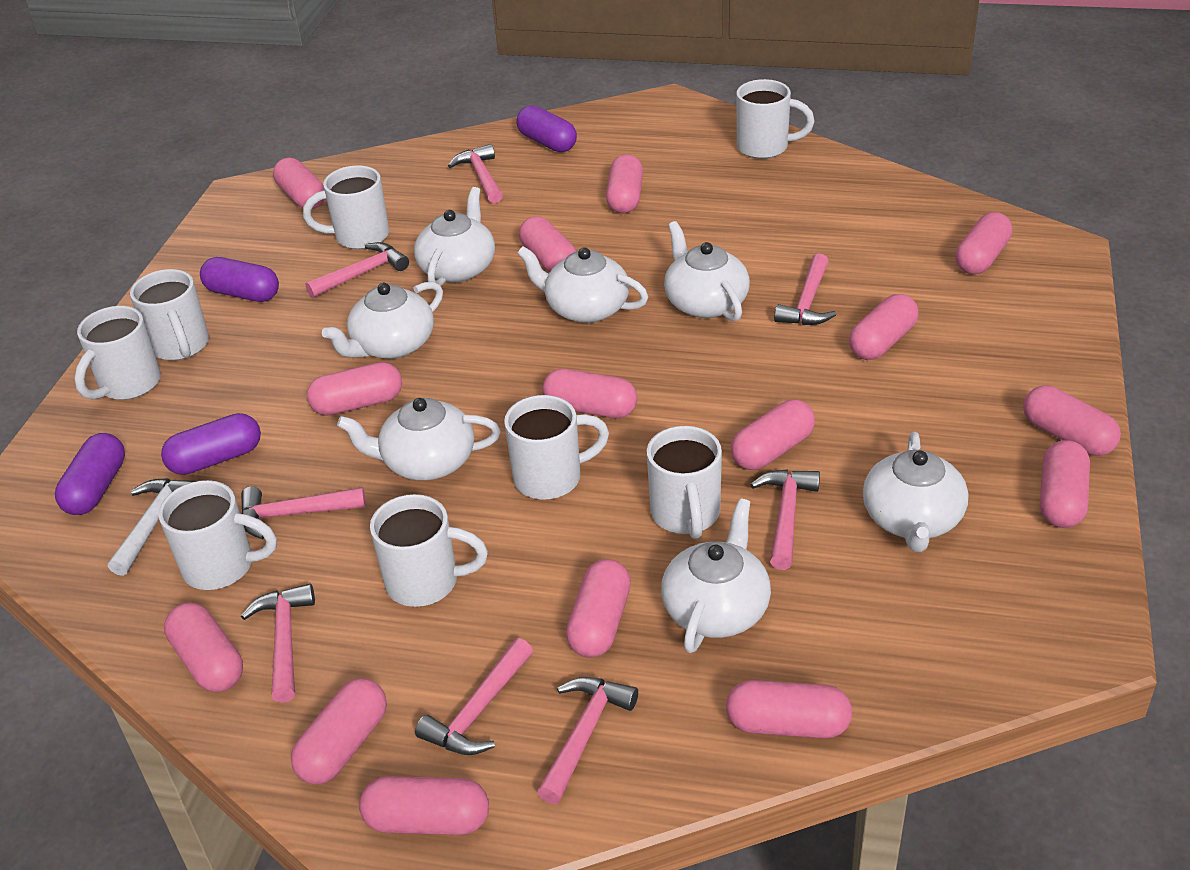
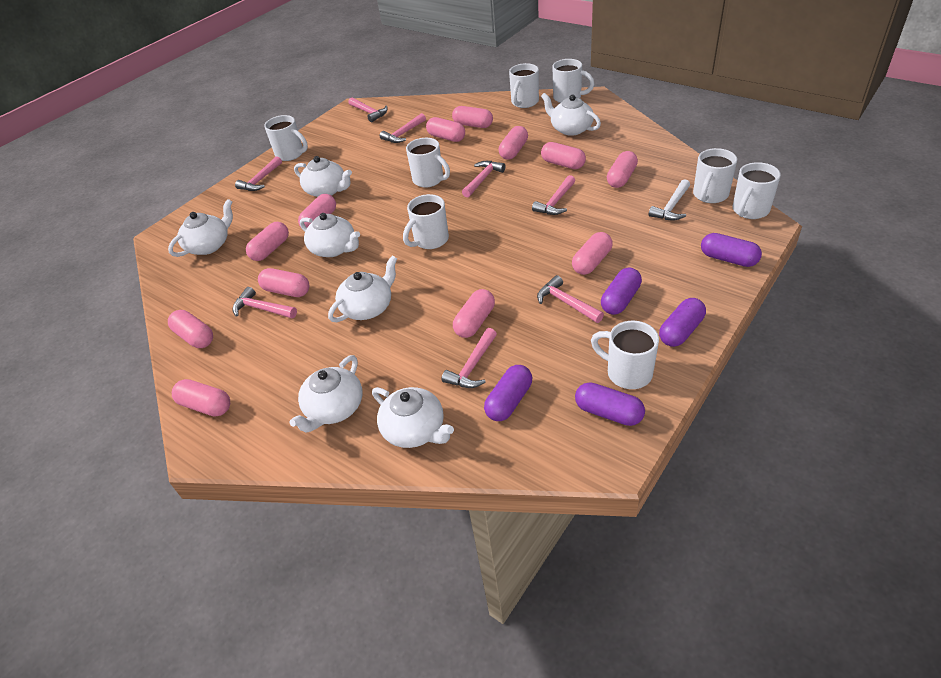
pink capsule: [164,603,243,692] [273,158,324,209] [291,678,387,784] [307,362,402,416] [359,776,489,835] [519,216,576,272] [543,369,637,418] [566,559,631,658] [606,154,643,213] [726,680,852,738] [731,400,815,470] [849,294,919,360] [955,212,1012,274] [1023,386,1121,456] [1040,440,1090,528] = 15 -> [168,310,213,348] [172,379,230,417] [246,222,289,261] [258,268,309,297] [298,194,336,228] [426,117,465,142] [452,106,493,128] [453,289,495,338] [499,126,528,160] [541,142,586,169] [572,232,613,275] [607,151,638,188] = 12
purple capsule: [55,433,125,515] [161,413,261,475] [200,257,279,302] [516,105,577,152] = 4 -> [484,365,532,421] [575,383,645,426] [601,267,642,315] [659,298,706,347] [701,233,762,267] = 5

